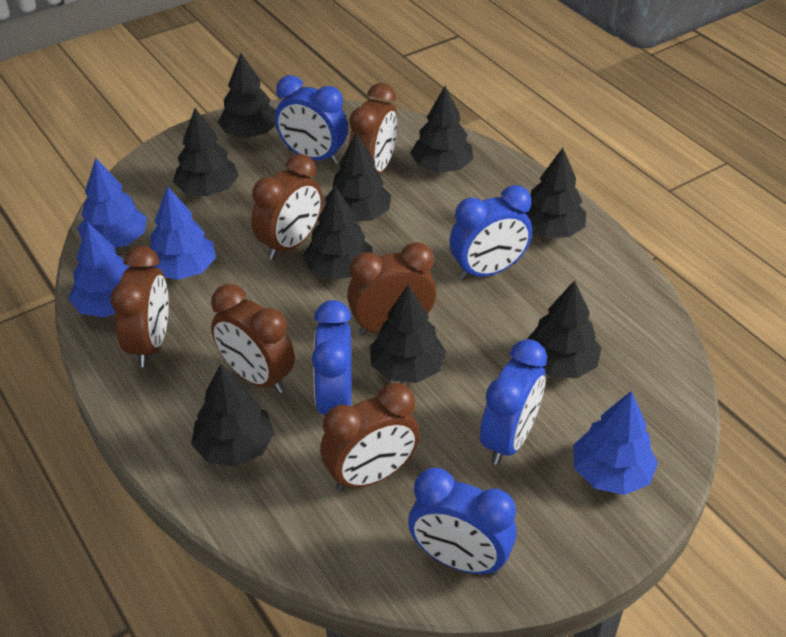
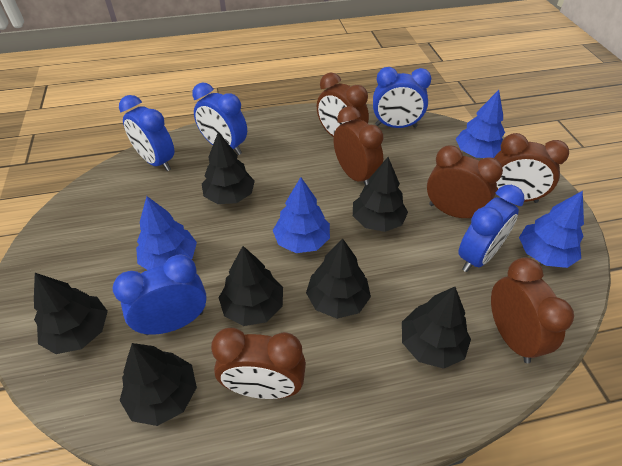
black tree: [173,108,239,196] [191,364,275,467] [218,53,276,138] [303,186,372,280] [325,132,391,221] [370,284,446,383] [410,86,473,173] [525,148,586,238] [527,280,602,378] = 9 -> [34,273,108,354] [119,343,197,426] [202,132,255,204] [219,246,283,326] [306,238,371,319] [353,157,408,232] [402,287,471,369] = 7

